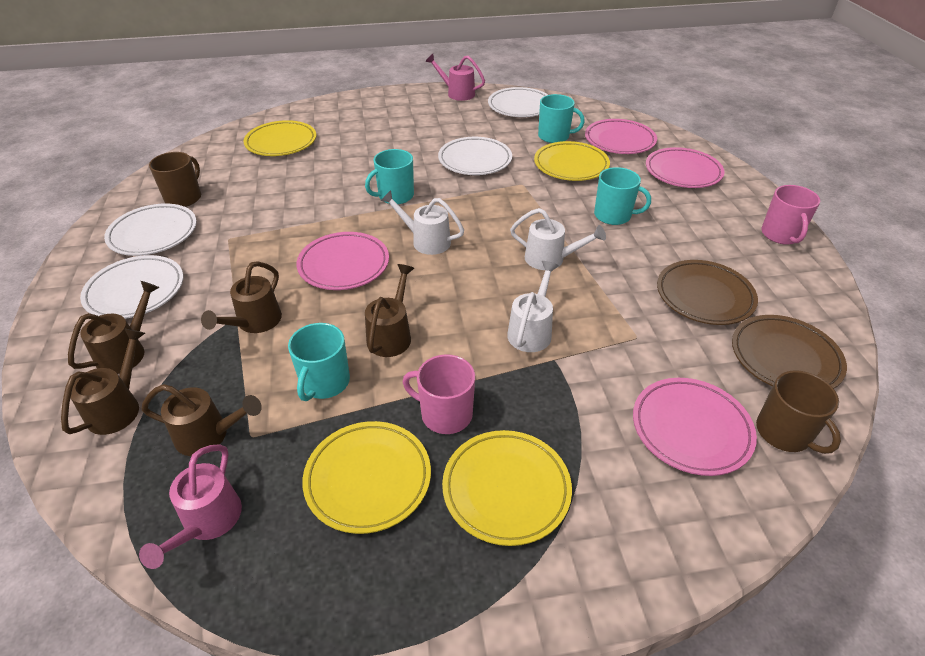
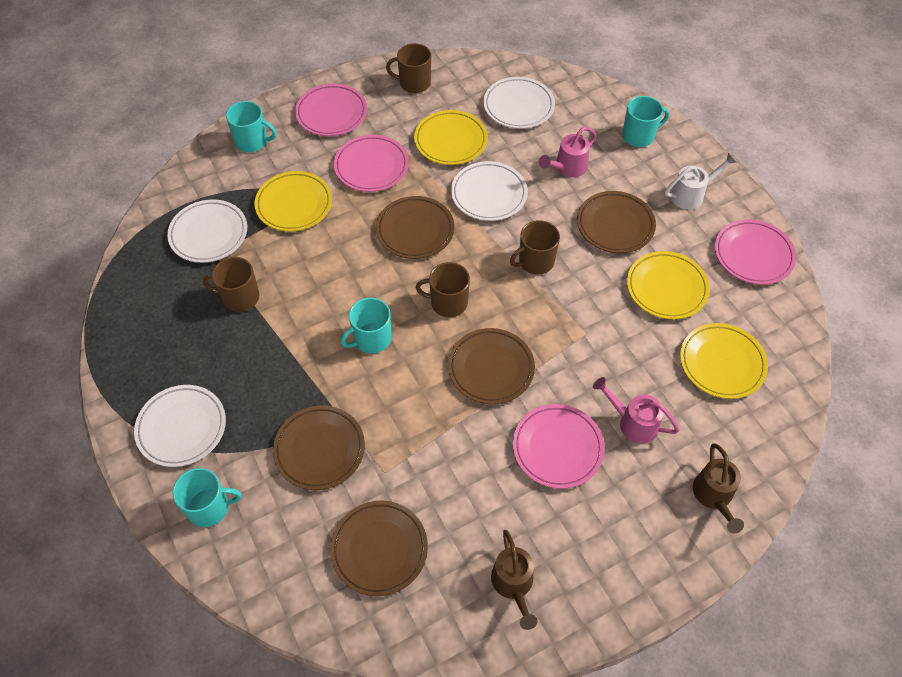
brown mug: [149,152,201,207] [756,370,841,454] = 2 -> [203,257,259,312] [386,43,431,93] [416,262,470,317] [510,220,560,275] = 4
brown plate: [657,260,758,325] [732,315,847,389] = 2 -> [273,406,365,490] [330,501,428,596] [376,196,455,259] [448,328,535,404] [577,191,656,253] = 5
brown watering can: [61,329,145,435] [68,281,160,374] [141,384,262,456] [201,261,282,333] [365,264,414,357] = 5 -> [491,530,538,630] [693,443,744,533] = 2
pink mug: [403,354,475,434] [761,185,820,245] = 2 -> none = 0
white watering can: [380,190,464,255] [507,261,559,352] [510,208,606,270] = 3 -> [665,153,737,210] = 1

